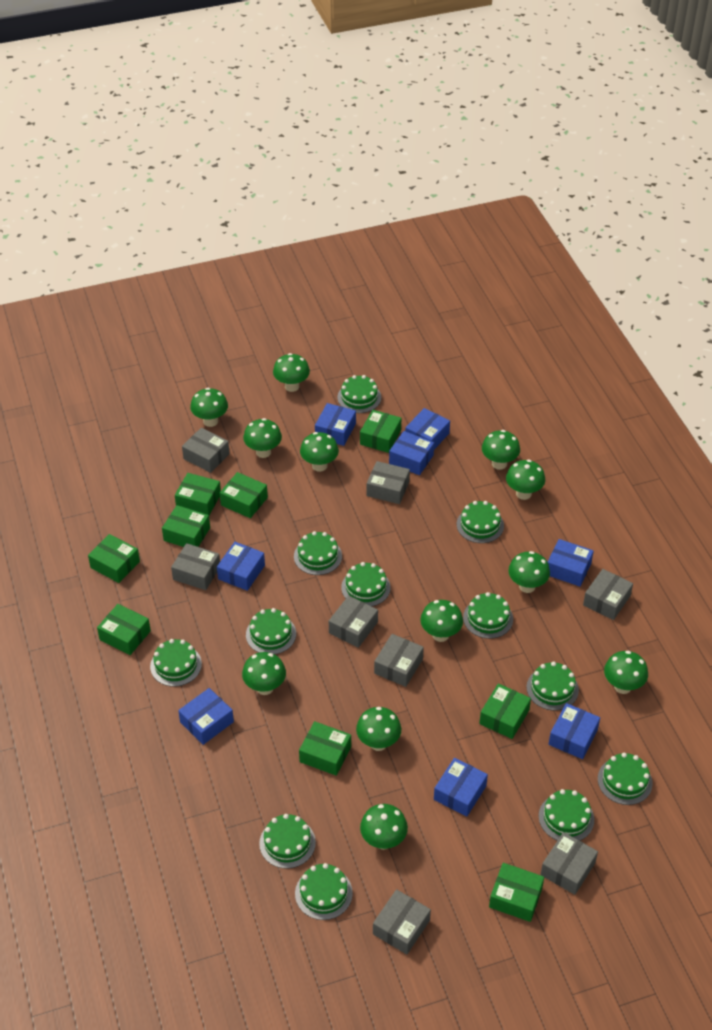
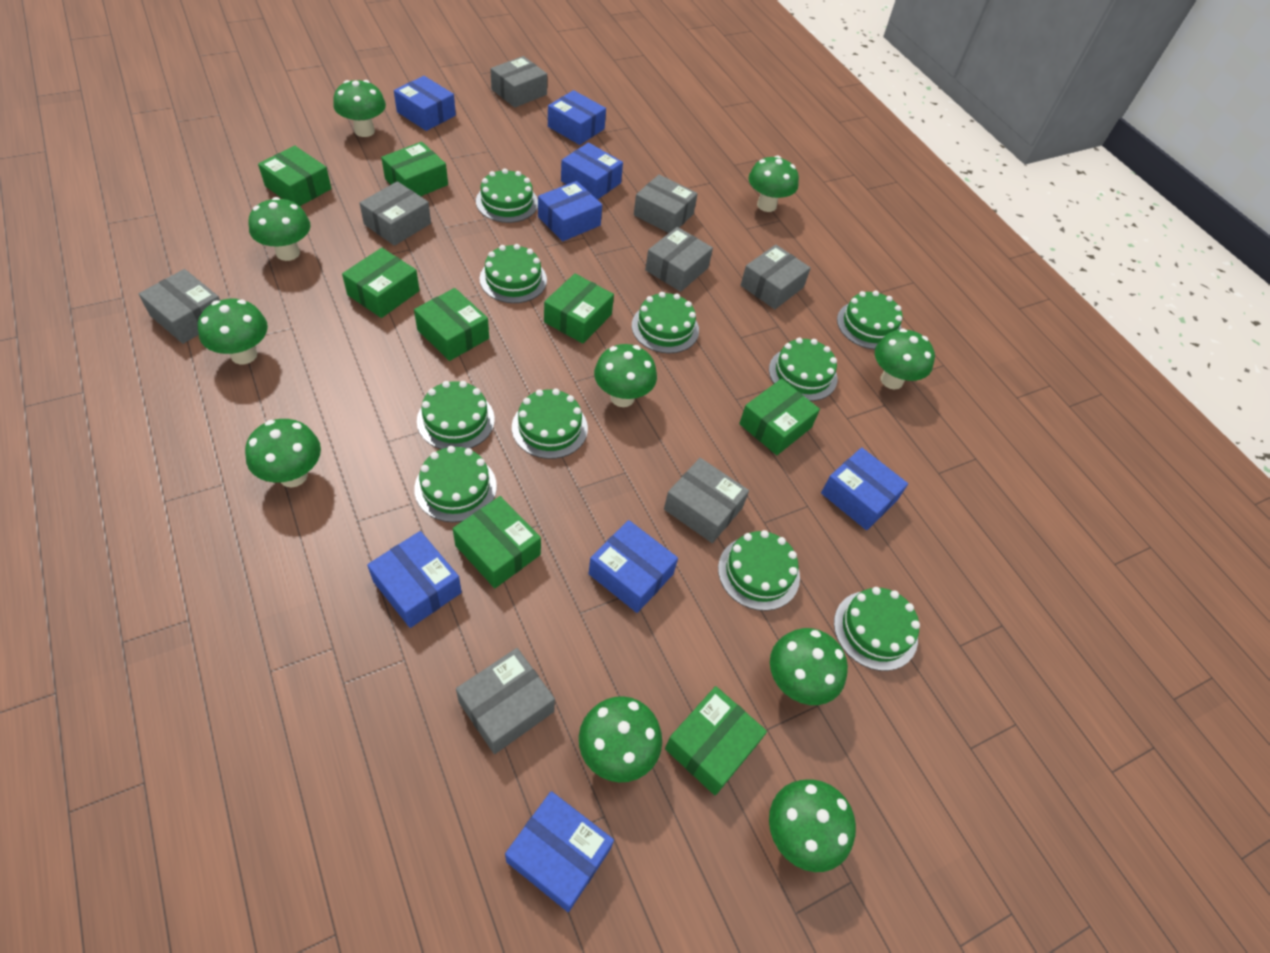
green box: [88,534,140,583] [97,604,151,655] [162,505,210,547] [175,473,221,515] [220,472,268,518] [299,721,351,776] [360,410,401,453] [479,683,531,739] [489,863,544,922] = 9 -> [258,146,332,206] [342,248,420,318] [381,142,448,196] [414,288,489,361] [453,496,541,588] [544,273,614,344] [665,686,767,796] [739,379,820,455] = 8
green cake: [150,639,202,687] [246,608,296,654] [259,814,316,869] [294,531,342,575] [295,863,353,920] [337,375,381,413] [341,562,391,606] [457,501,504,543] [463,592,513,639] [527,662,579,710] [539,789,594,841] [598,753,653,805] = 12 -> [414,446,497,522] [417,381,495,449] [476,168,538,223] [480,244,547,303] [512,389,588,459] [632,292,699,353] [718,530,800,611] [769,338,837,401] [834,587,920,671] [837,291,903,350] = 10
green mushroom: [190,388,228,427] [242,652,286,695] [243,418,282,458] [273,353,310,392] [300,432,339,472] [356,707,401,751] [360,804,408,850] [420,600,463,642] [482,430,520,470] [506,460,545,500] [508,551,550,593] [604,651,648,694] = 12 -> [198,299,268,364] [245,419,321,487] [249,197,310,261] [333,80,386,137] [579,696,662,782] [594,344,657,407] [749,155,799,212] [769,779,856,872] [770,628,848,705] [875,328,935,390] = 10

